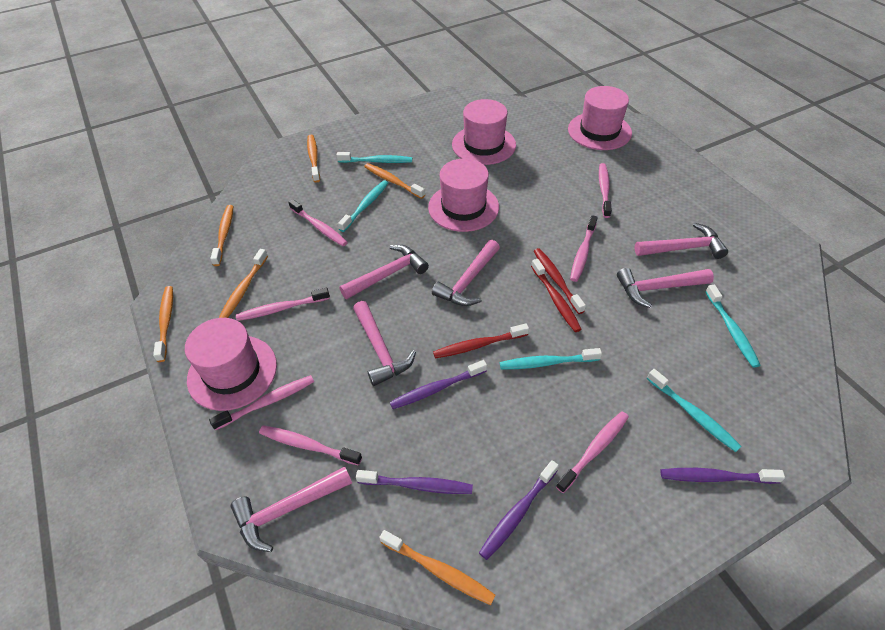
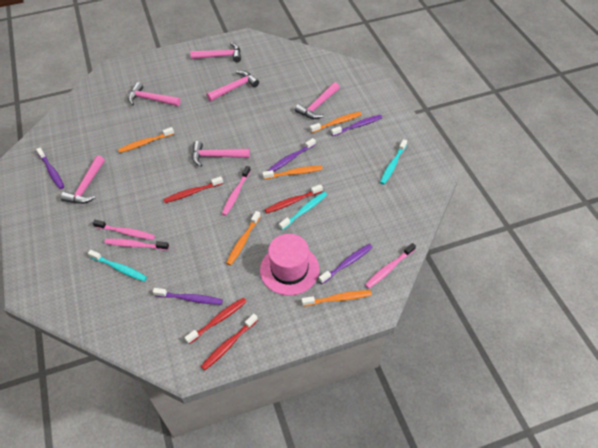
orange toothbrush: [153,286,173,362] [210,205,233,266] [219,249,268,318] [307,135,320,183] [364,163,425,199] [379,530,495,605] = 6 -> [118,127,174,153] [226,211,261,266] [262,166,323,179] [302,290,372,306] [310,112,362,133] = 5
pink hat: [185,318,277,411] [428,159,499,232] [452,99,516,165] [568,86,632,150] = 4 -> [260,234,319,296] = 1
pink toothbrush: [209,375,314,430] [236,288,330,321] [259,425,362,465] [288,199,348,246] [556,411,629,493] [570,215,598,282] [599,163,612,218] = 7 -> [93,220,155,240] [104,239,169,250] [222,166,251,216] [365,243,416,289] = 4
purple toothbrush: [356,470,473,494] [390,360,487,409] [479,460,559,560] [660,468,785,484] = 4 -> [36,148,64,189] [153,288,223,305] [268,138,316,172] [319,244,373,284] [331,115,383,136] = 5
red toothbrush: [433,323,529,358] [531,259,582,332] [534,248,586,314] = 3 -> [163,176,223,203] [184,298,247,344] [201,314,258,370] [265,184,323,213] = 4
turquoise toothbrush: [336,152,412,163] [338,180,388,232] [500,348,602,369] [647,369,742,452] [705,284,760,368] = 5 -> [88,250,147,281] [279,192,327,230] [380,139,407,184] = 3

